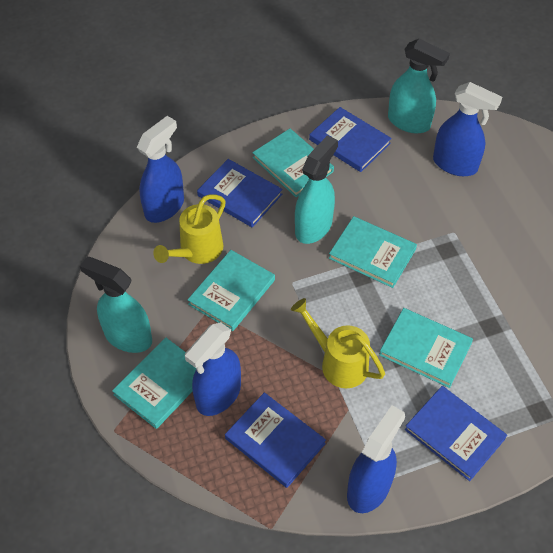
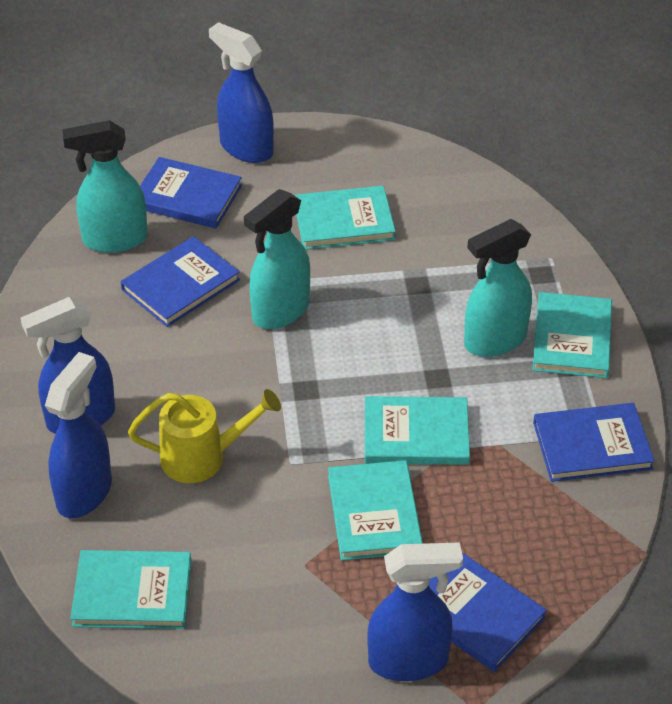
yellow watering can: [153,194,226,264] [291,298,385,388] = 2 -> [128,389,281,483] = 1

